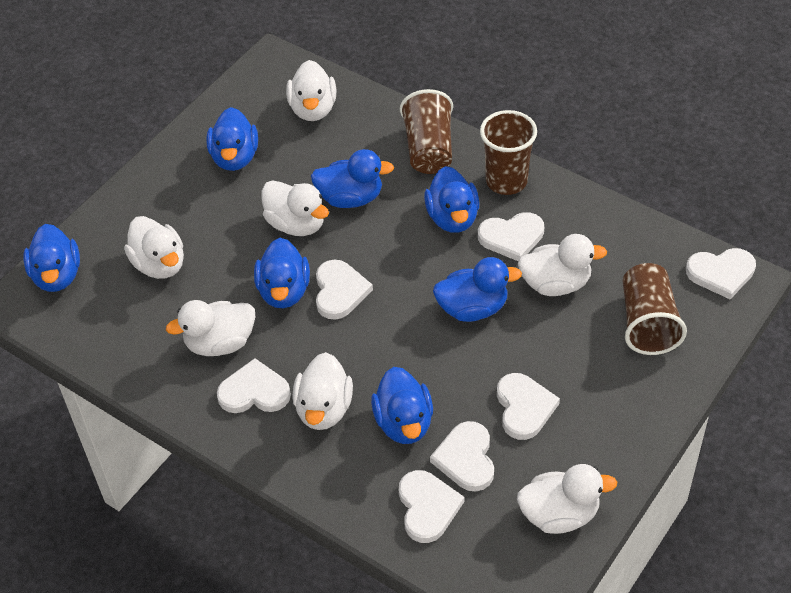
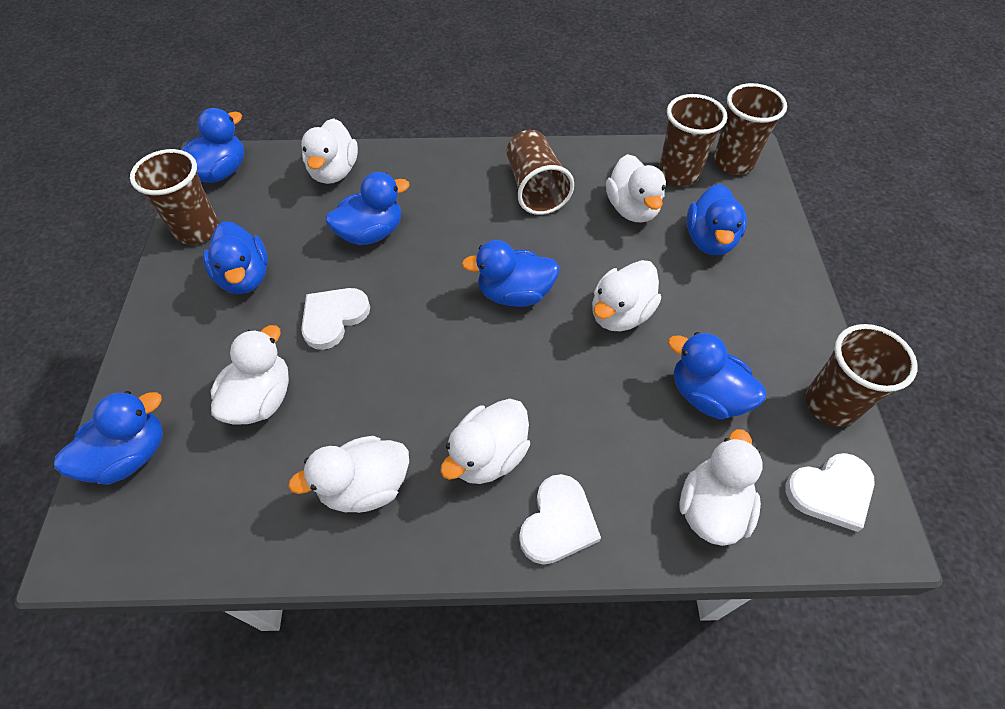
brown cup: [400,89,453,174] [480,110,537,195] [623,263,687,355] = 3 -> [130,149,219,244] [507,130,574,215] [659,94,727,186] [714,83,787,175] [805,324,918,427] = 5
white heart: [217,358,291,413] [316,260,373,320] [399,470,464,543] [430,421,494,492] [478,212,544,261] [497,373,560,440] [686,248,756,299] = 7 -> [301,288,370,350] [519,474,601,565] [785,453,875,532] = 3

